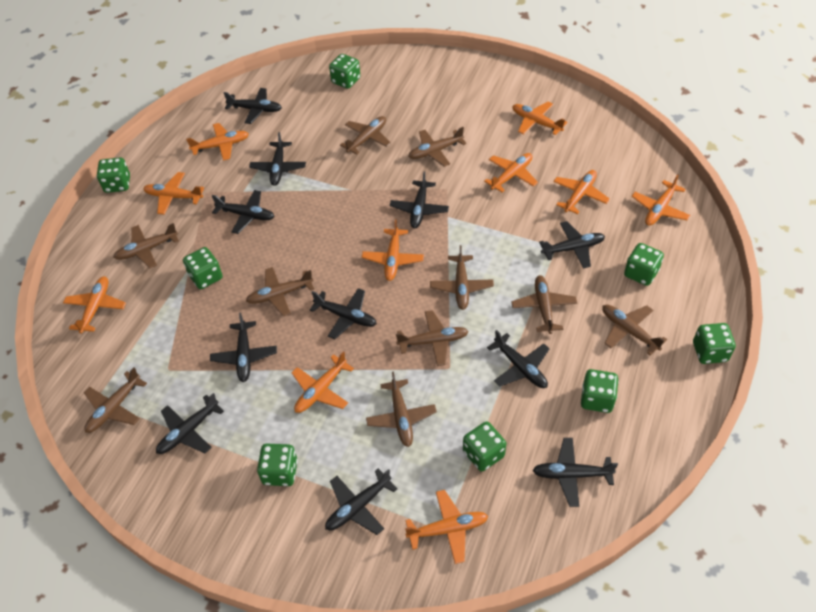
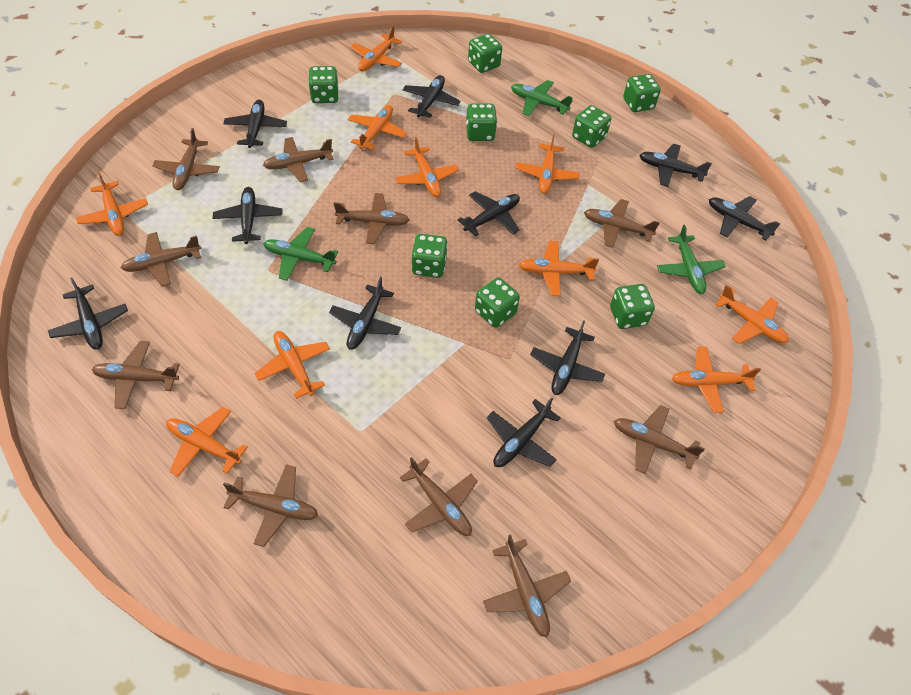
black plane: [156,393,224,454] [210,313,277,382] [212,190,275,234] [224,88,282,124] [249,132,306,186] [310,288,377,339] [325,468,397,535] [390,171,449,228] [487,330,549,388] [532,438,618,507] [539,221,605,268] = 11 -> [48,278,128,350] [213,187,282,244] [223,100,287,148] [329,277,401,350] [402,75,460,118] [458,191,520,236] [487,397,561,467] [530,320,605,395] [639,144,712,187] [709,196,780,240] = 10
green plane: none = 0 -> [263,227,338,281] [511,80,573,116] [657,225,726,294] = 3

